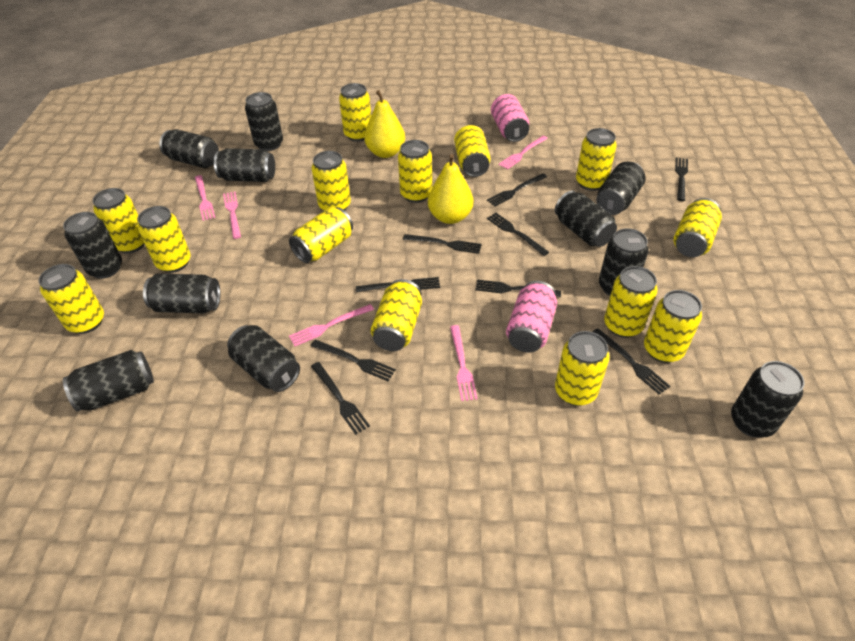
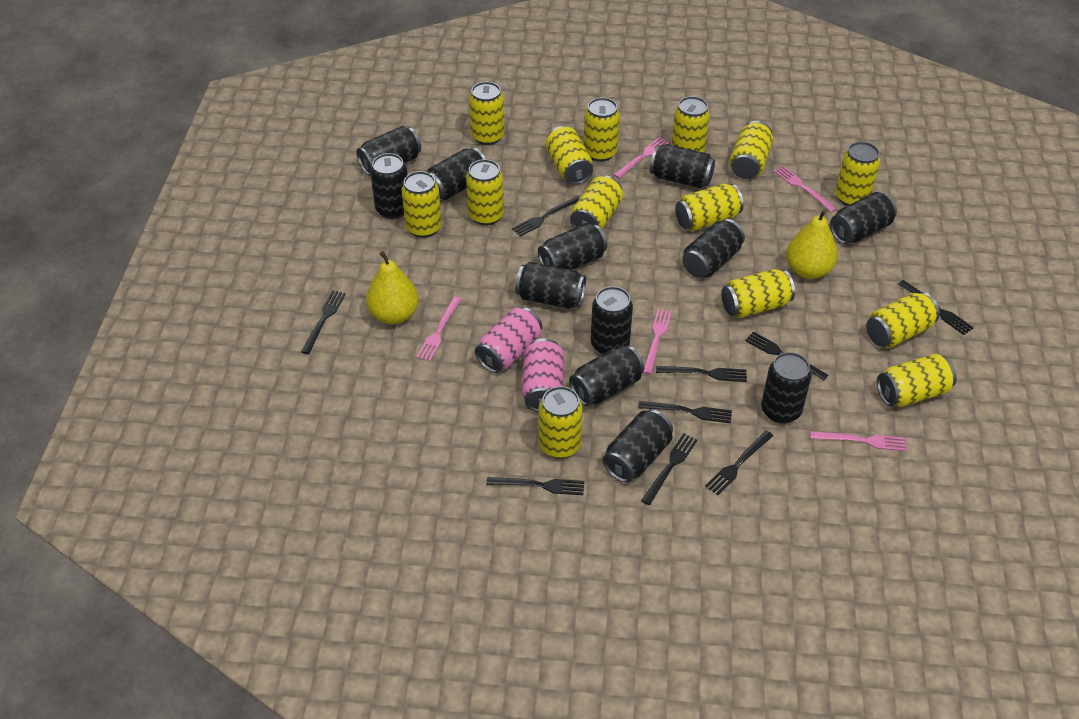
black can: [63,212,122,279] [63,350,154,412] [143,273,220,313] [160,129,219,168] [214,148,275,182] [227,325,300,392] [245,92,283,151] [555,191,617,247] [596,162,646,215] [599,228,649,296] [731,361,805,438] = 11 -> [356,126,421,176] [370,153,408,219] [427,147,486,200] [515,262,586,309] [538,223,607,270] [569,345,644,406] [591,286,633,354] [603,410,673,483] [650,144,715,188] [683,219,745,278] [761,352,812,424] [830,192,897,244] = 12

